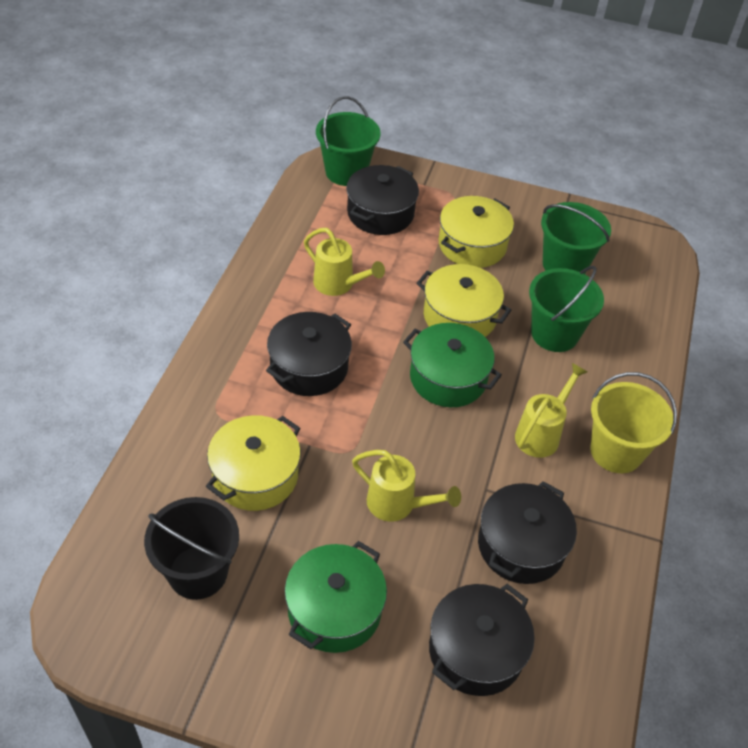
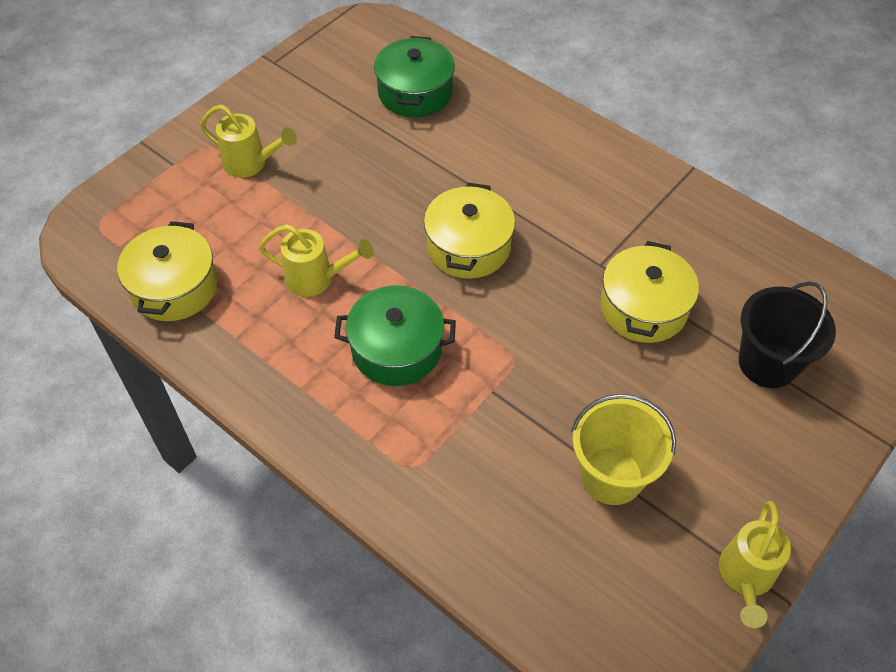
black pot: [266,312,352,396] [346,165,419,235] [429,584,535,696] [478,481,577,584] = 4 -> none = 0
green bucket: [316,96,381,186] [529,266,604,352] [541,202,611,274] = 3 -> none = 0

